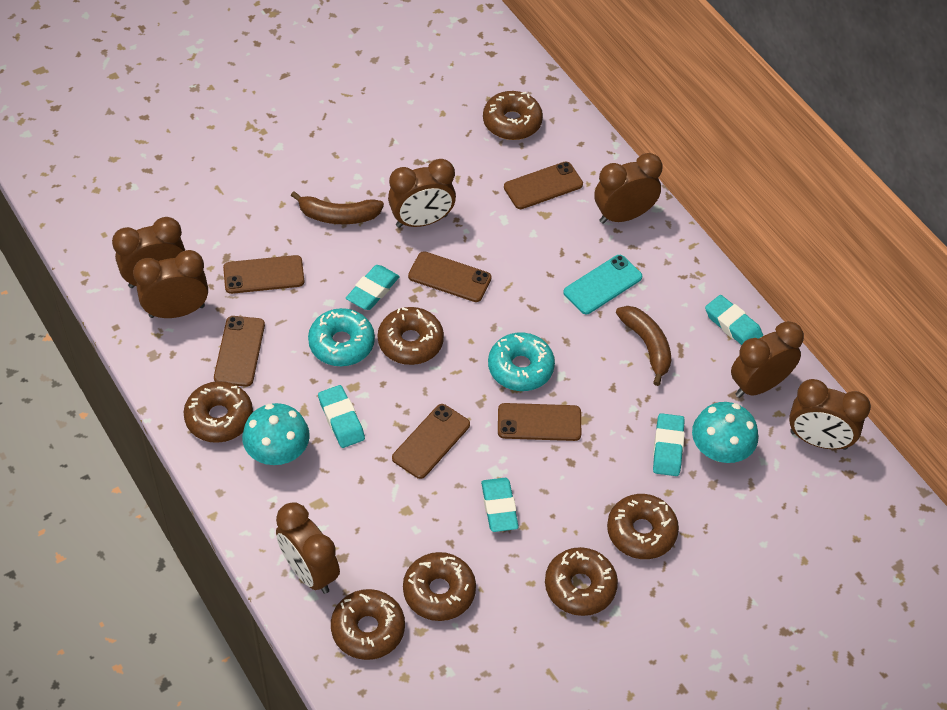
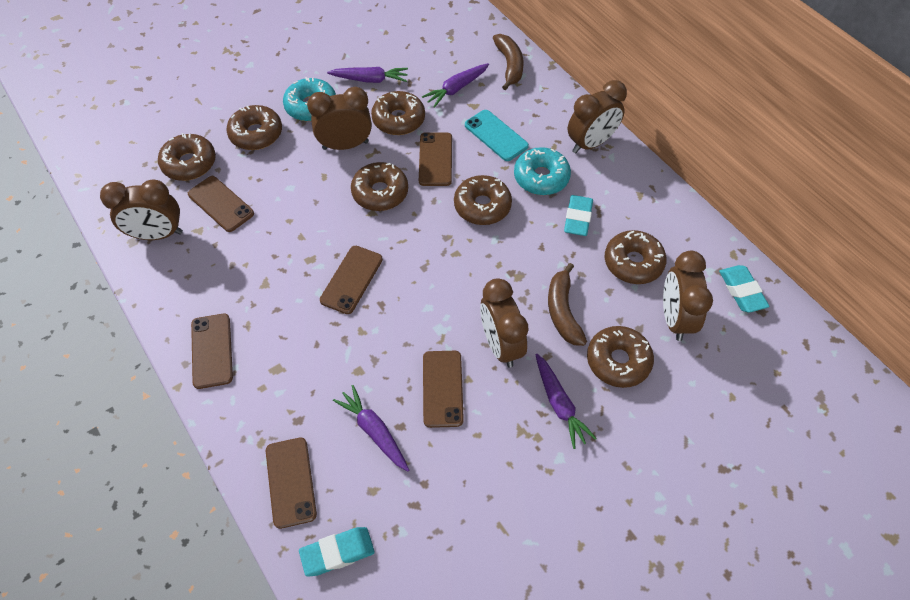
brown clock: [112,217,185,288] [133,250,208,318] [276,502,340,594] [388,159,456,228] [595,153,663,224] [731,321,804,398] [789,379,871,450] = 7 -> [100,180,183,240] [307,87,372,150] [480,278,529,368] [567,80,627,153] [663,251,713,341] = 5
purple carrot: none = 0 -> [327,67,408,83] [333,385,409,471] [422,63,489,108] [535,354,597,449] = 4
turquoise eraser: [318,385,365,448] [346,265,400,310] [481,478,519,532] [653,413,685,476] [705,295,763,345] = 5 -> [299,527,375,577] [564,195,593,236] [719,265,770,313] = 3
turquoise mushroom: [242,403,310,465] [692,402,758,463] = 2 -> none = 0

